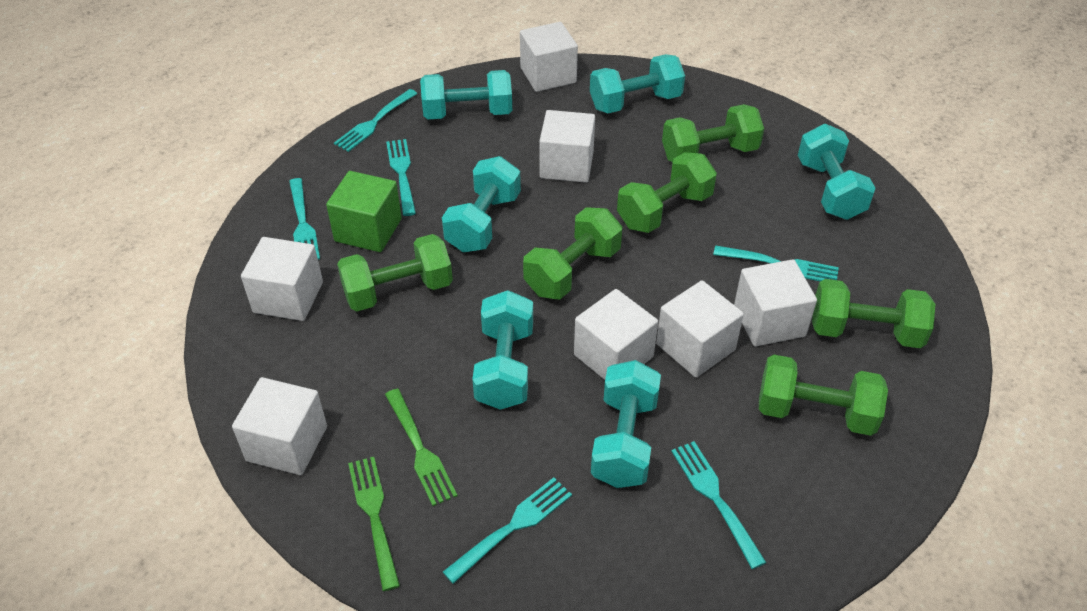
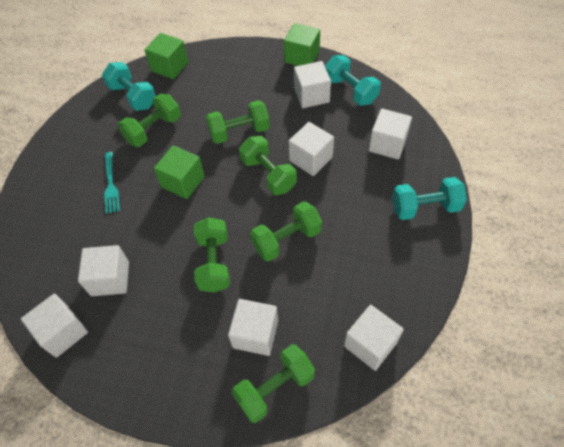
green cube: [326,171,402,252] = 1 -> [145,33,188,79] [154,145,205,199] [284,23,320,66] = 3
green fork: [348,457,400,591] [385,389,458,506] = 2 -> none = 0
turquoise dumbbell: [420,70,512,119] [442,156,521,253] [472,290,533,410] [590,54,685,113] [591,360,661,488] [798,124,876,220] = 6 -> [102,62,156,111] [325,55,381,106] [392,177,467,220] = 3
turquoise fork: [289,178,320,260] [334,89,417,152] [386,139,416,216] [443,477,572,584] [671,441,767,569] [713,245,839,282] = 6 -> [104,152,120,214] = 1

